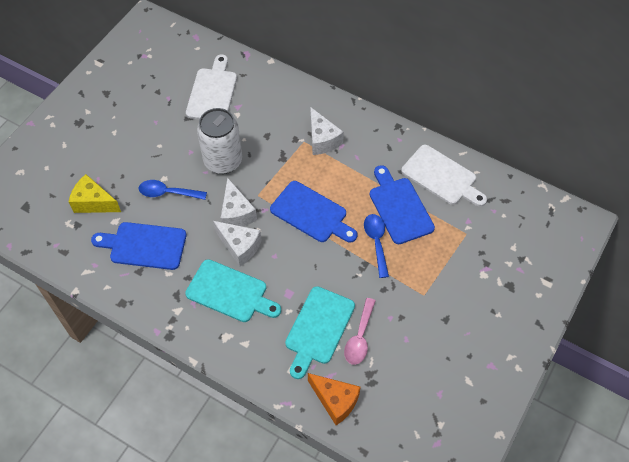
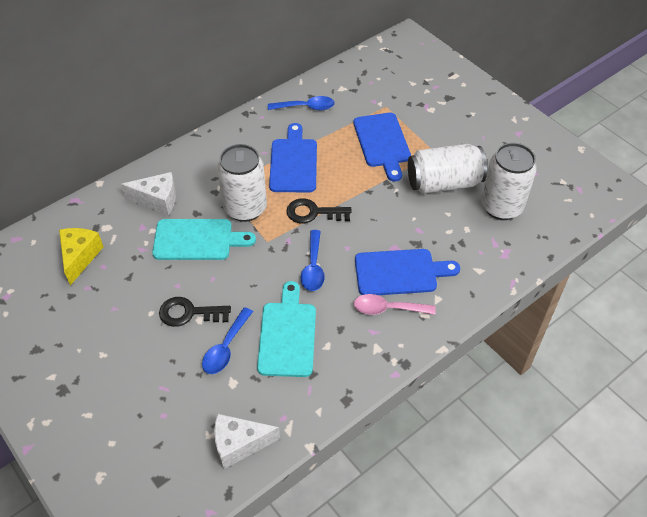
black key: none = 0 -> [159,297,231,327] [286,198,352,223] = 2
blue spoon: [139,180,207,200] [364,214,389,278] = 2 -> [202,307,253,374] [268,96,335,110] [301,230,325,291] = 3
orange cheese: [308,373,361,425] = 1 -> none = 0
white can: [197,108,242,174] = 1 -> [217,144,267,222] [408,144,487,194] [481,143,537,220] = 3
white cheese: [213,221,262,266] [221,177,257,227] [310,107,344,155] = 3 -> [121,172,176,215] [214,414,280,469] = 2
white cutting board: [186,54,237,119] [401,145,487,207] = 2 -> none = 0

